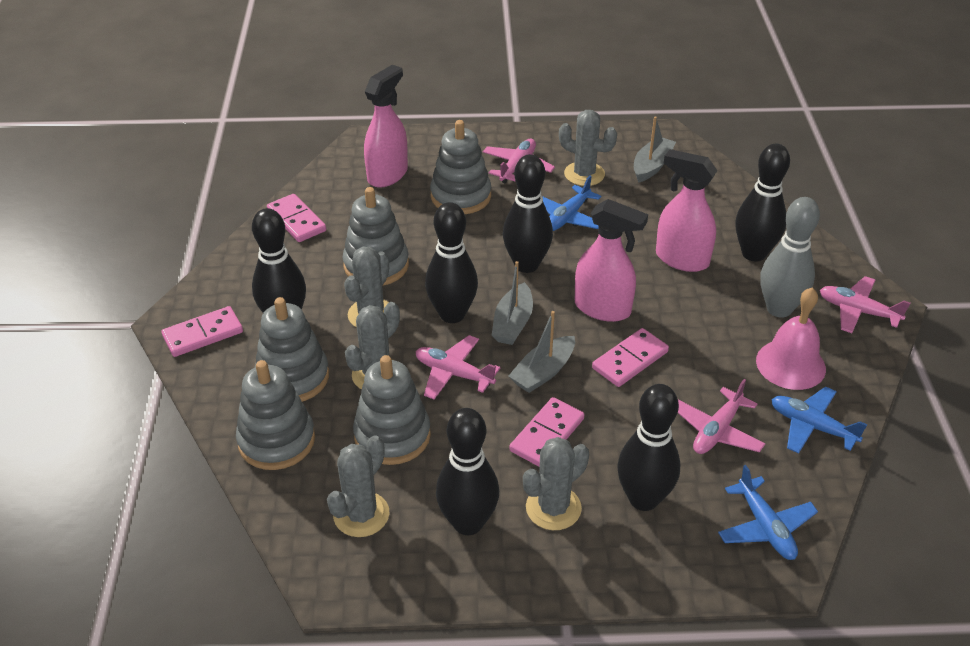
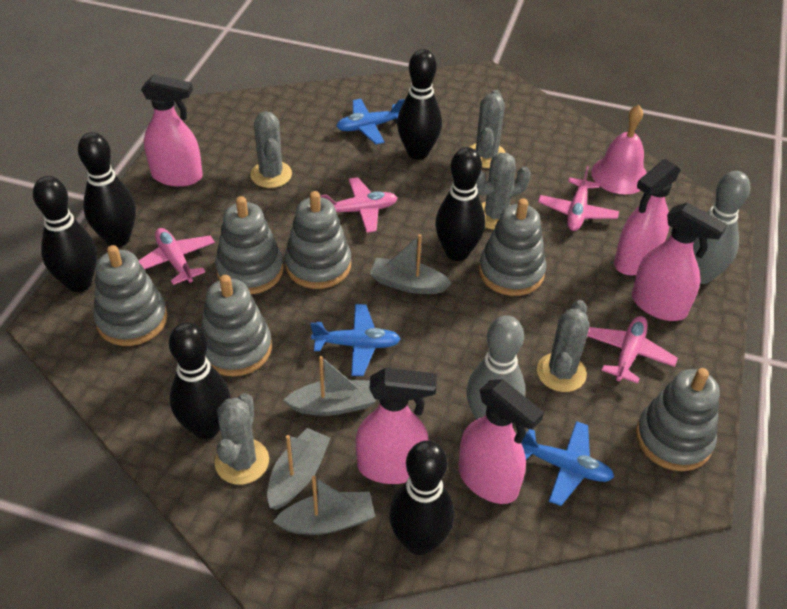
grey boat: [492,261,533,345] [509,311,575,393] [634,116,676,183] = 3 -> [267,428,330,510] [273,476,375,535] [283,356,376,416] [370,234,452,294] = 4
grey bowling pin: [760,197,820,318] = 1 -> [466,315,525,420] [693,171,750,284] = 2
grey stacking toy: [236,360,315,470] [255,297,329,402] [343,187,409,286] [353,355,431,465] [430,120,491,214] = 5 -> [93,245,167,346] [201,275,272,376] [215,196,283,294] [285,191,351,289] [479,198,546,296] [636,368,720,471] = 6
pink domino: [161,306,243,357] [267,194,326,242] [509,397,584,467] [592,328,669,387] = 4 -> none = 0
pink spray bottle: [364,65,408,188] [575,199,648,322] [656,149,718,272] = 3 -> [141,74,203,187] [356,368,437,484] [459,379,544,504] [614,159,681,276] [632,203,727,321] = 5

